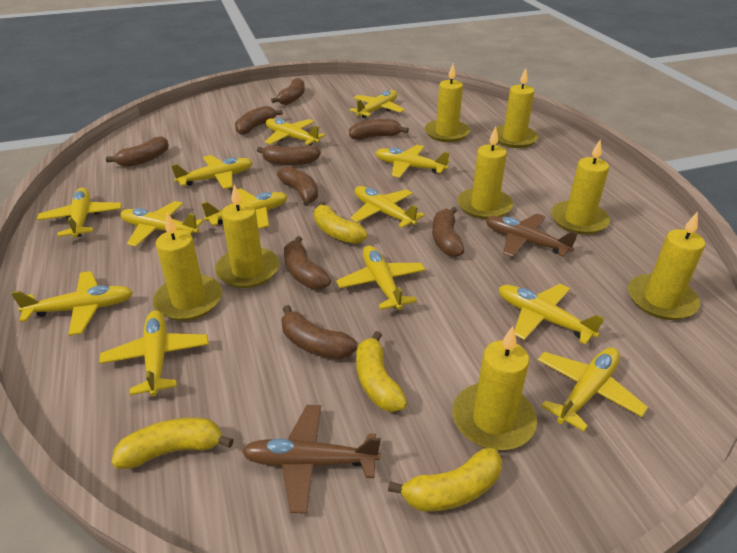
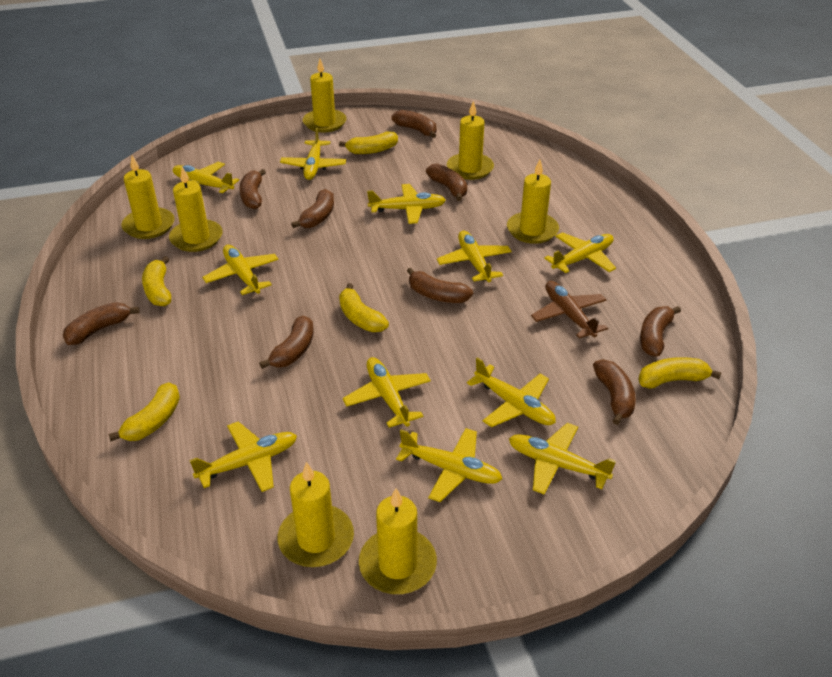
brown plane: [242,405,381,514] [485,213,578,257] = 2 -> [531,281,608,338] = 1
yellow banana: [111,417,234,469] [314,201,368,244] [356,331,407,412] [388,448,502,511] = 4 -> [108,382,180,441] [142,256,171,306] [339,131,398,154] [339,283,389,332] [638,357,722,389] = 5
yellow candle: [153,213,222,321] [215,185,279,288] [425,64,470,142] [452,326,537,450] [457,127,513,219] [492,68,538,148] [551,139,610,235] [628,211,705,320] = 8 -> [121,155,175,239] [169,167,222,252] [278,462,354,567] [303,59,347,132] [359,488,437,594] [447,100,494,180] [507,160,559,244] = 7
yellow plane: [11,271,133,336] [37,188,122,238] [99,310,209,396] [120,201,204,247] [171,155,253,189] [201,188,288,229] [265,118,325,146] [336,245,426,310] [349,90,405,118] [350,186,425,228] [375,145,450,178] [499,284,604,345] [538,347,648,431] = 13 -> [173,162,239,193] [189,422,297,492] [202,245,279,295] [280,128,346,180] [343,357,431,427] [367,184,446,224] [396,428,502,502] [437,231,511,282] [467,357,556,427] [509,423,616,495] [544,232,616,273] = 11

